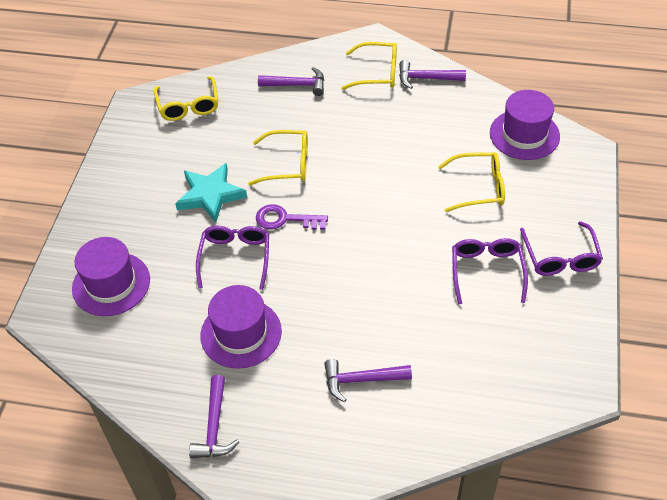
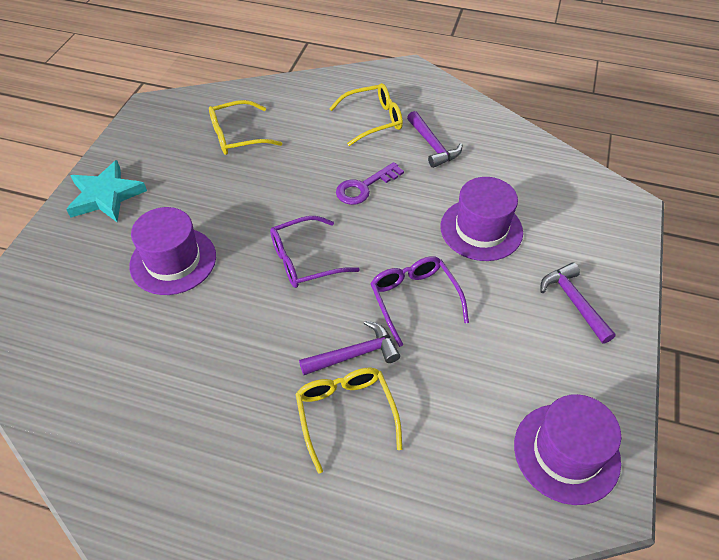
purple glasses: [196,226,269,290] [452,238,528,304] [520,221,603,276] = 3 -> [270,216,360,288] [370,256,469,347] = 2
purple hammer: [189,375,239,458] [258,67,324,96] [324,359,412,402] [399,60,466,89] = 4 -> [299,321,400,375] [407,111,463,168] [540,263,616,344] = 3
yellow glasses: [154,76,218,121] [248,130,308,186] [341,42,397,90] [438,152,505,212] = 4 -> [209,100,282,155] [296,368,402,473] [329,83,403,146] = 3

